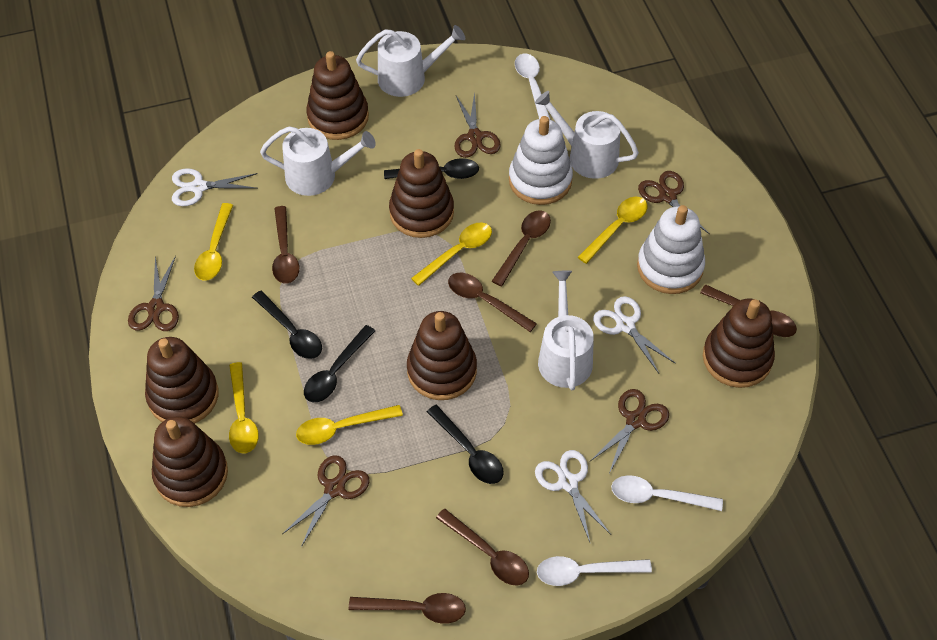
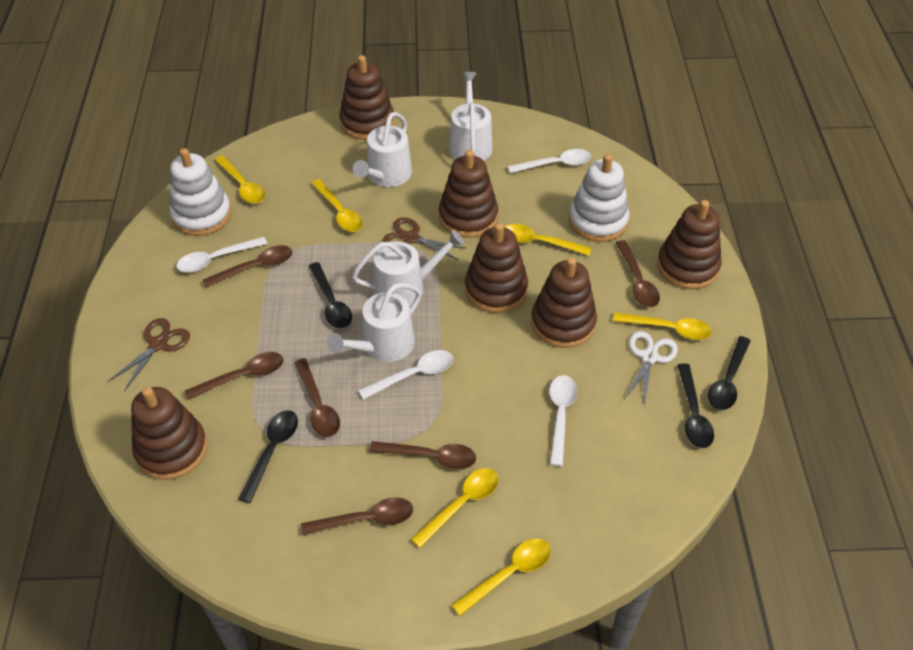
brown scissors: [128,256,179,331] [282,455,369,547] [454,92,501,158] [590,389,669,473] [638,171,709,234] = 5 -> [108,318,190,391] [383,217,466,260] = 2
white scissors: [172,168,258,206] [535,450,611,542] [593,296,676,373] = 3 -> [623,331,678,407] = 1
white spoon: [515,54,551,120] [537,556,652,586] [611,475,723,511] = 3 -> [176,237,267,273] [358,350,453,399] [507,149,591,173] [549,375,577,467] = 4
yellow spoon: [194,203,233,281] [229,362,259,453] [296,405,403,445] [411,223,492,286] [578,197,647,264] = 5 -> [214,155,265,204] [311,179,363,232] [411,468,499,548] [452,539,551,616] [504,224,592,256] [613,312,712,340] = 6

